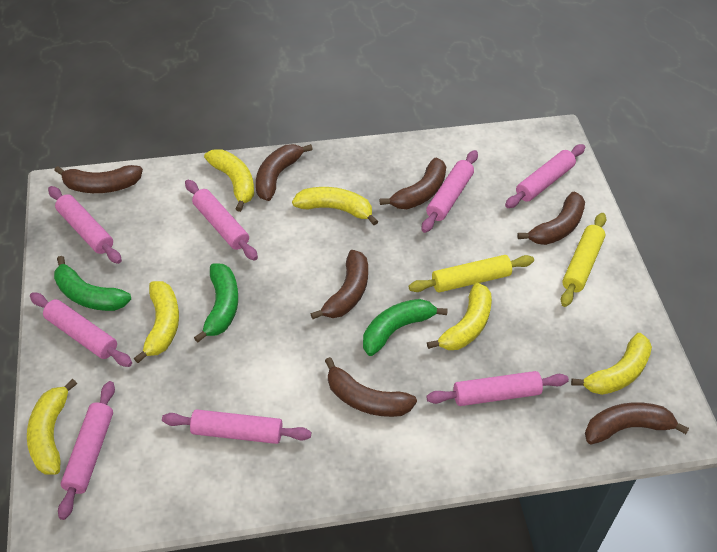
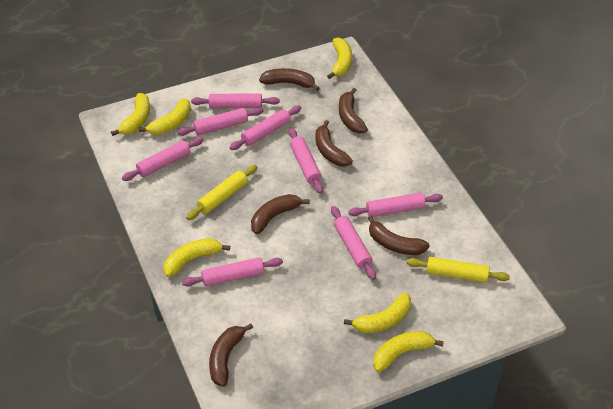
brown banana: [54,165,143,193] [256,144,313,201] [310,250,368,319] [325,357,417,417] [380,157,446,209] [517,192,585,245] [585,402,689,444] = 7 -> [209,324,253,387] [251,194,310,234] [259,68,319,91] [316,120,353,167] [339,88,368,133] [368,215,430,255] = 6
green banana: [54,256,131,311] [194,264,238,343] [363,299,448,356] = 3 -> none = 0

